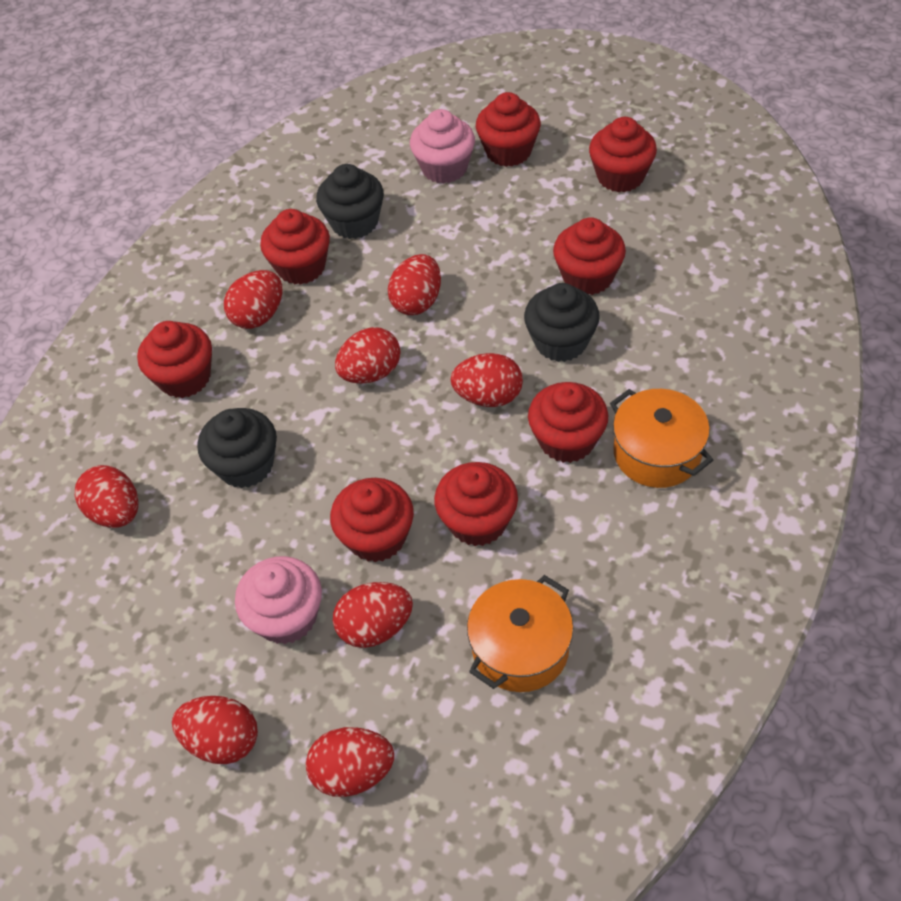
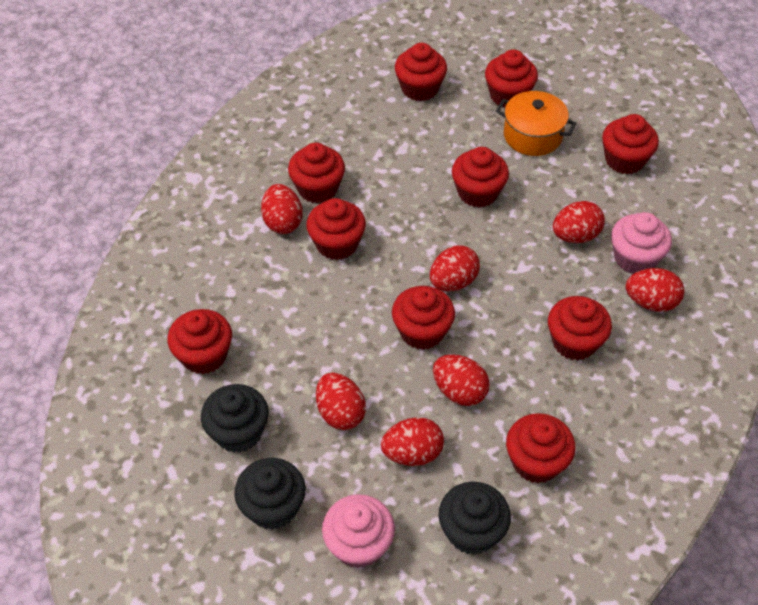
orange pot: [467,575,573,692] [610,389,713,488] = 2 -> [496,91,577,156] = 1
red cupcake: [137,321,212,398] [260,209,330,285] [330,478,414,562] [434,462,518,546] [476,92,541,167] [528,382,608,463] [553,217,626,295] [589,117,657,192] = 8 -> [167,309,232,374] [288,143,345,203] [306,198,366,260] [392,286,455,350] [395,43,447,101] [452,147,509,208] [485,49,538,108] [506,413,575,483] [548,296,612,361] [602,114,659,174] = 10
red egg: [75,465,138,528] [172,696,258,764] [224,270,283,329] [306,727,394,797] [333,582,413,648] [335,327,400,384] [388,254,441,315] [450,353,523,407] = 8 -> [261,184,303,234] [316,373,366,430] [381,417,444,466] [430,246,480,291] [433,354,490,406] [553,201,605,243] [626,268,684,312] = 7

